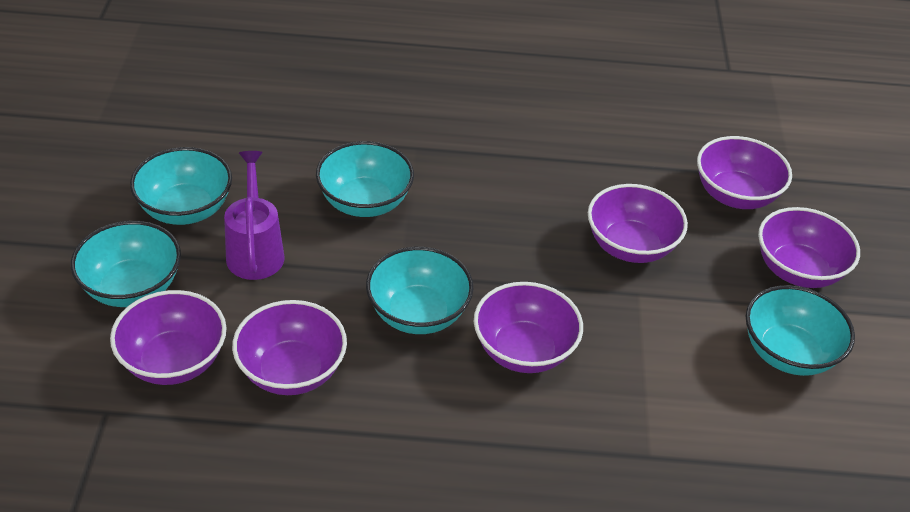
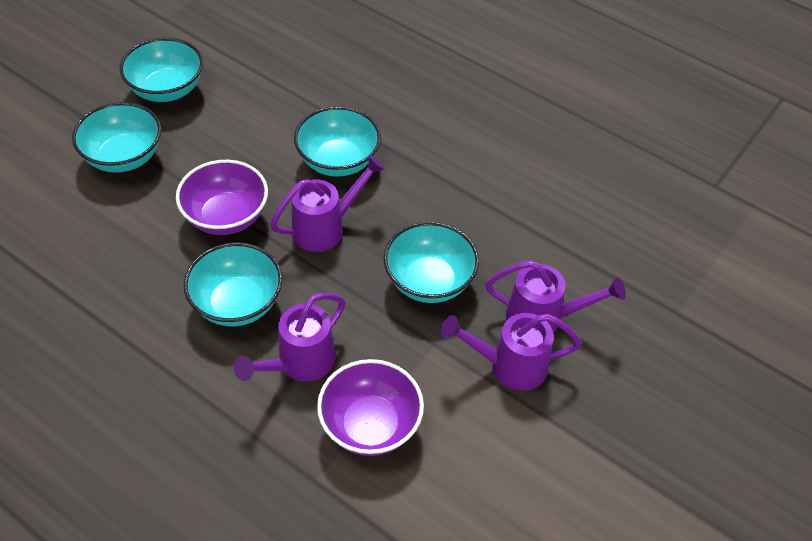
purple bowl: [110,290,227,385] [232,300,347,395] [474,282,583,373] [588,184,688,263] [697,136,792,209] [758,207,860,288] = 6 -> [176,160,268,235] [317,359,424,456] = 2
purple watering can: [224,151,285,280] = 1 -> [234,293,345,381] [270,155,385,252] [441,313,581,391] [485,260,626,333] = 4

